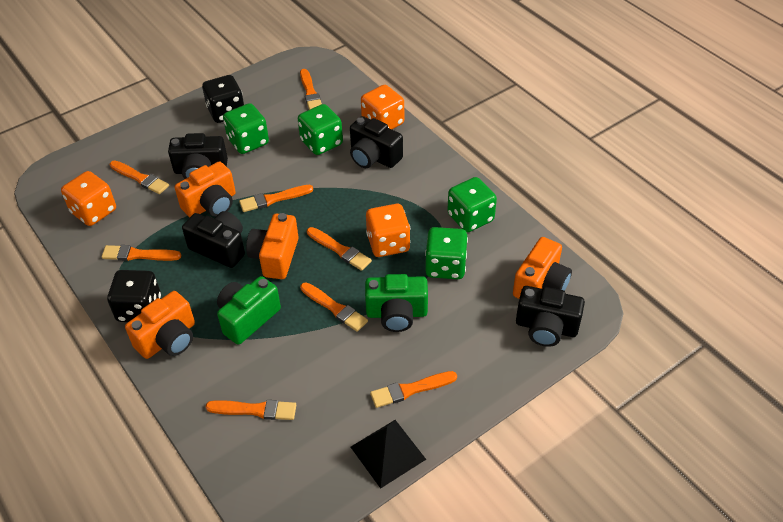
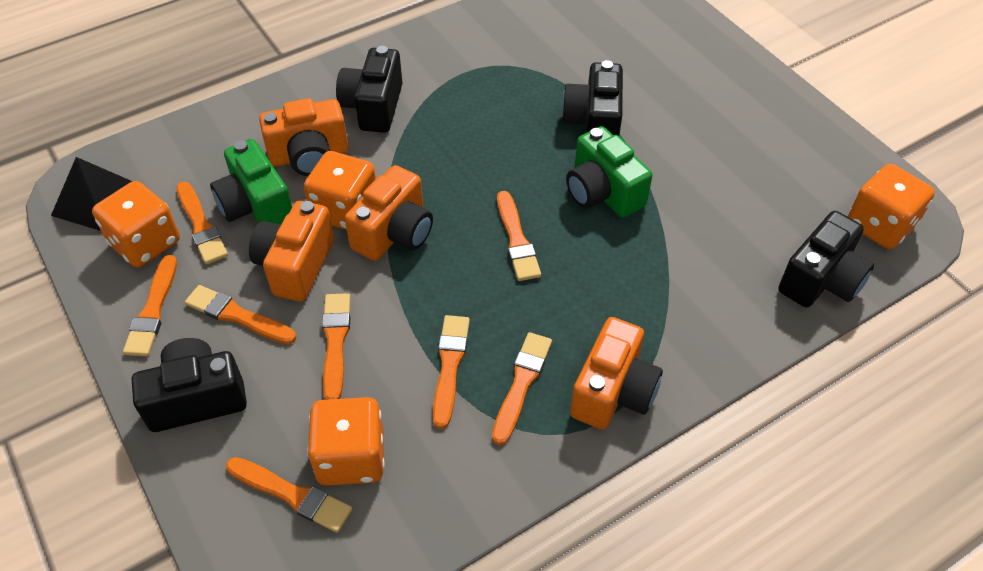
black dice: [107,270,161,322] [202,75,244,123] = 2 -> none = 0
green dice: [223,103,269,154] [298,104,343,155] [425,227,468,279] [447,177,497,232] = 4 -> none = 0
orange dice: [61,171,116,226] [361,85,404,129] [366,204,410,257] = 3 -> [92,181,180,267] [304,151,376,230] [307,397,385,486] [848,164,935,249] = 4

